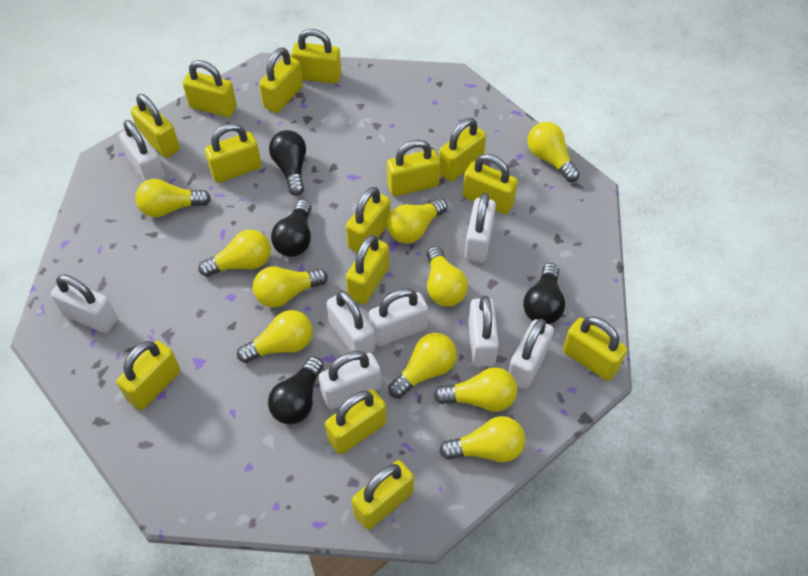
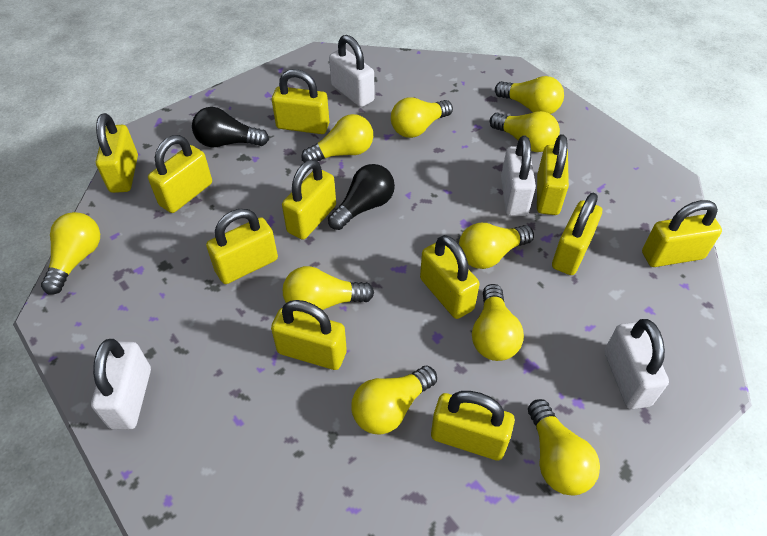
black light bulb: [268,356,323,424] [269,130,306,196] [271,200,312,257] [523,263,565,324] = 4 -> [192,107,269,147] [328,164,395,230] = 2
white padlock: [51,275,118,333] [119,120,165,181] [318,351,381,410] [326,291,375,354] [369,288,428,347] [465,193,496,263] [468,296,499,367] [508,319,554,389] = 8 -> [91,339,151,430] [329,35,375,107] [501,136,536,216] [604,319,669,409] = 4
yellow padlock: [116,341,180,410] [131,94,180,158] [182,60,237,117] [205,123,262,183] [259,47,303,113] [291,29,342,84] [325,390,386,455] [346,187,391,253] [346,235,389,304] [352,460,414,530] [387,139,440,196] [439,118,486,182] [463,154,518,214] [563,316,627,381] = 14 -> [96,113,138,193] [148,135,212,213] [206,209,278,284] [271,300,347,370] [272,69,329,134] [282,159,336,240] [420,235,480,319] [431,391,515,461] [537,134,569,215] [552,193,602,275] [642,200,722,267] = 11

